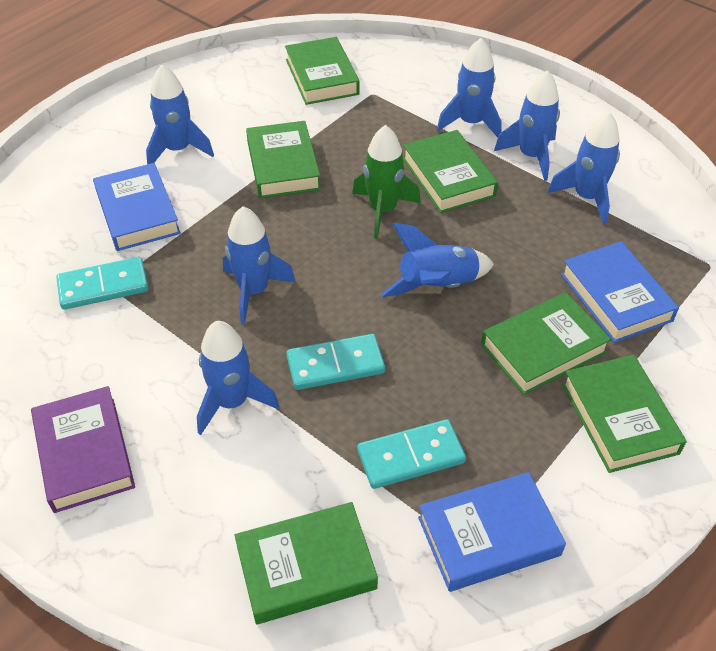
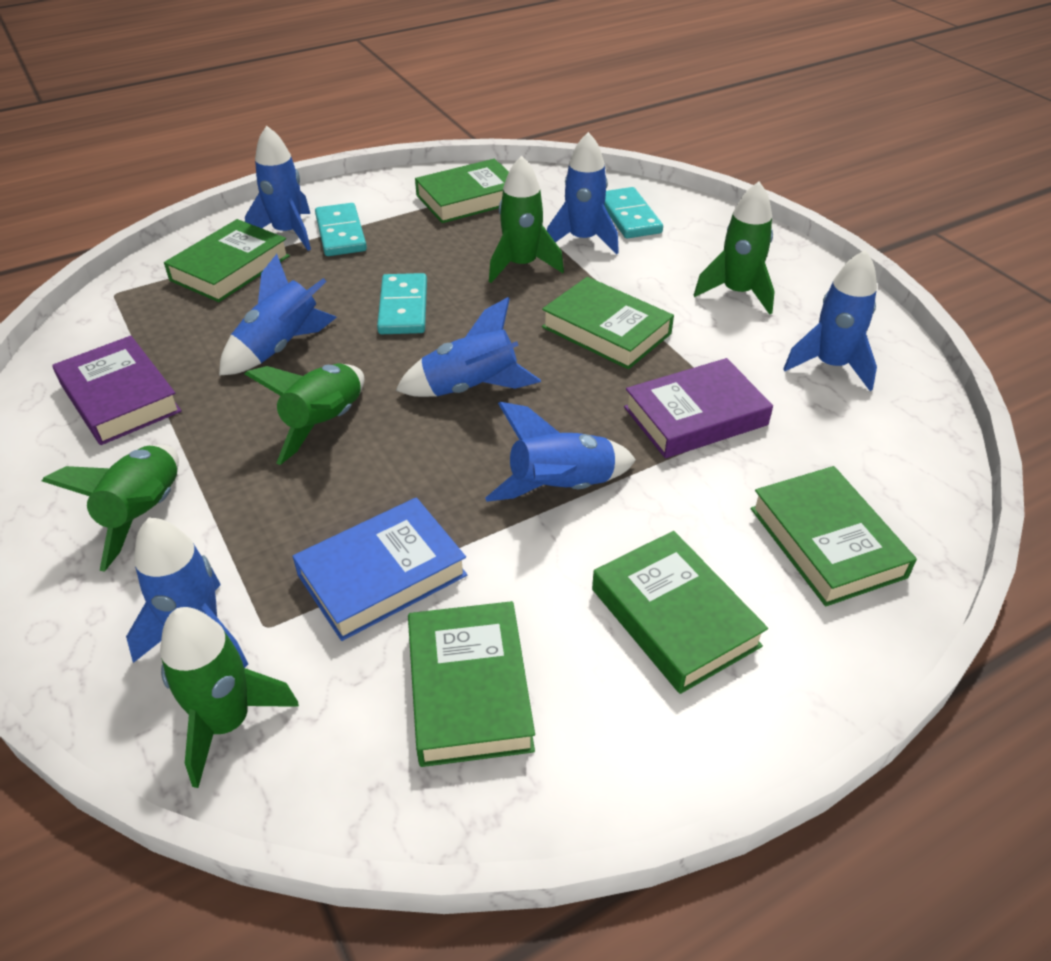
blue book: [93,163,181,251] [418,472,566,592] [561,241,679,343] = 3 -> [292,497,467,641] = 1
green rocket: [352,125,421,239] = 1 -> [42,444,179,572] [160,607,299,788] [245,364,364,465] [489,156,564,283] [694,182,775,315] = 5
purple book: [31,386,135,513] = 1 -> [52,336,182,445] [624,358,773,458] = 2

